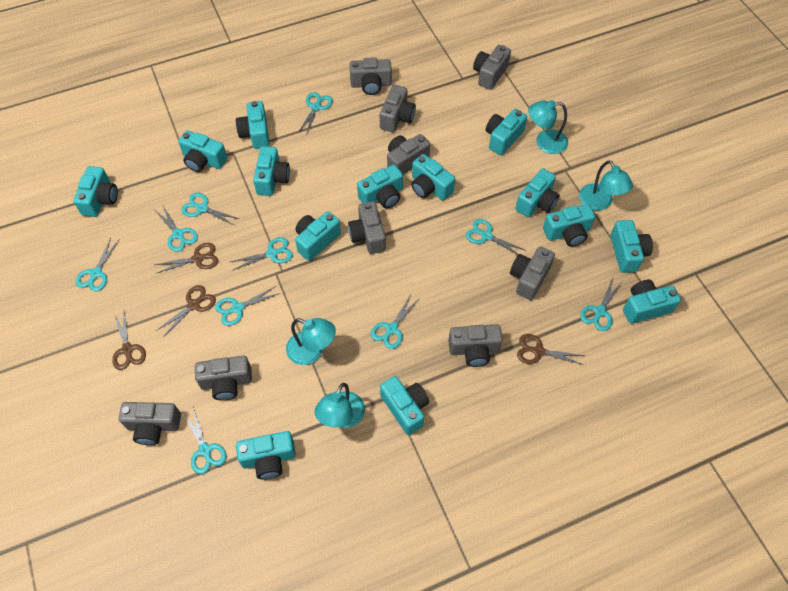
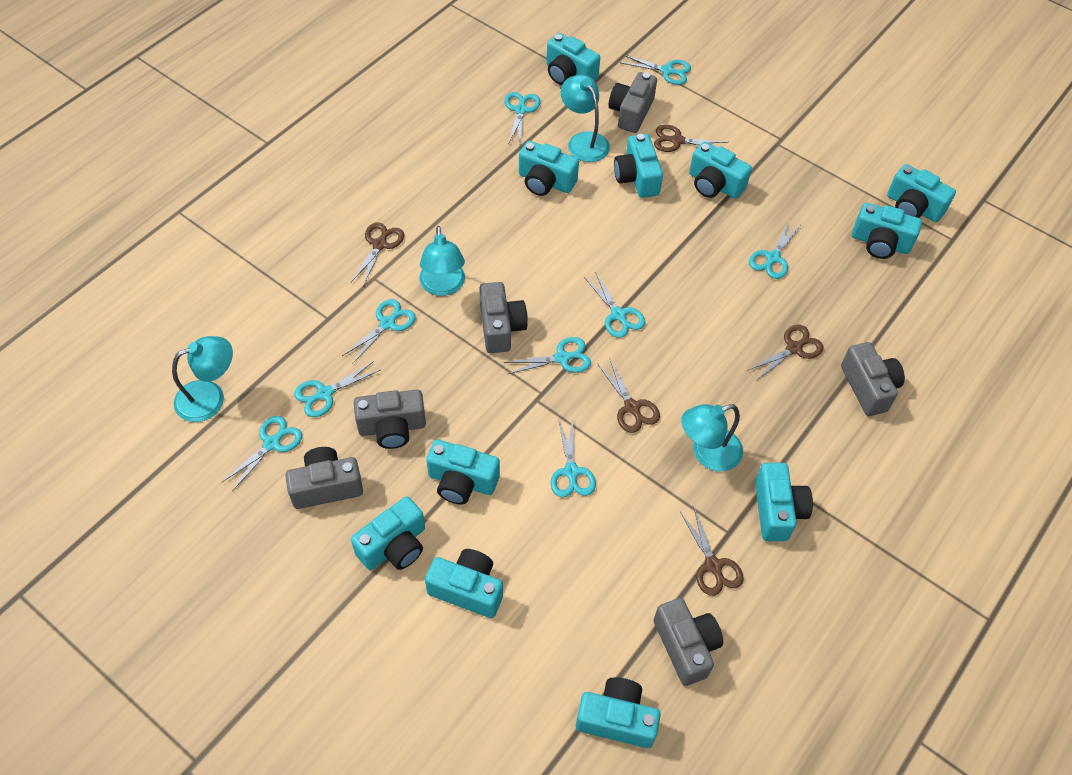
brown scissors: [112,312,146,370] [154,243,218,273] [157,285,216,337] [517,334,585,365] = 4 -> [351,222,404,286] [598,360,660,433] [654,125,729,152] [680,508,744,596] [747,325,824,380] = 5
grey camera: [119,402,181,445] [195,356,252,401] [348,201,386,254] [350,57,392,95] [380,85,416,132] [387,134,430,175] [448,324,503,367] [473,45,511,90] [510,246,555,300] = 9 -> [285,447,363,509] [354,390,426,449] [479,282,528,353] [609,72,657,133] [654,598,723,686] [841,342,905,416] = 6
turquoise camera: [73,166,118,217] [179,131,227,172] [236,101,270,149] [236,431,296,480] [253,146,290,196] [295,211,341,261] [357,165,403,208] [380,376,429,435] [411,154,455,200] [486,109,527,155] [515,168,560,217] [543,204,595,247] [610,220,653,273] [623,279,681,324] = 14 -> [351,496,425,570] [425,549,503,618] [426,440,500,504] [519,141,579,196] [546,33,600,85] [576,677,661,748] [614,134,663,198] [689,142,752,199] [755,463,813,541] [852,203,922,259] [887,164,956,222] = 11
turquoise scissors: [76,238,120,292] [155,206,198,252] [181,193,240,226] [183,407,226,474] [215,286,280,326] [230,237,293,270] [298,92,333,136] [371,293,420,349] [466,219,527,255] [580,279,623,331] = 10 -> [221,416,302,491] [294,361,381,417] [342,299,416,364] [504,337,591,374] [505,92,540,144] [550,418,596,497] [584,272,645,338] [619,55,691,85] [749,220,802,279] = 9

